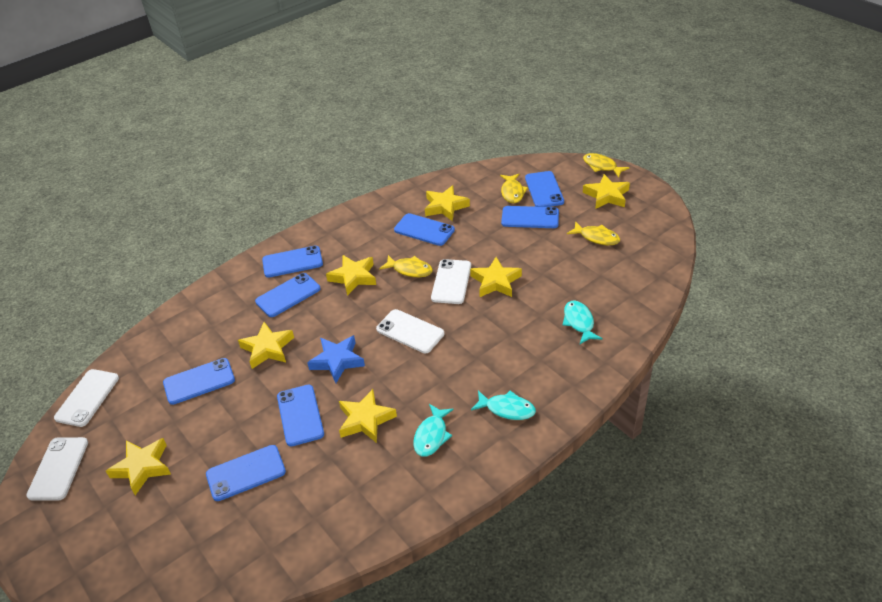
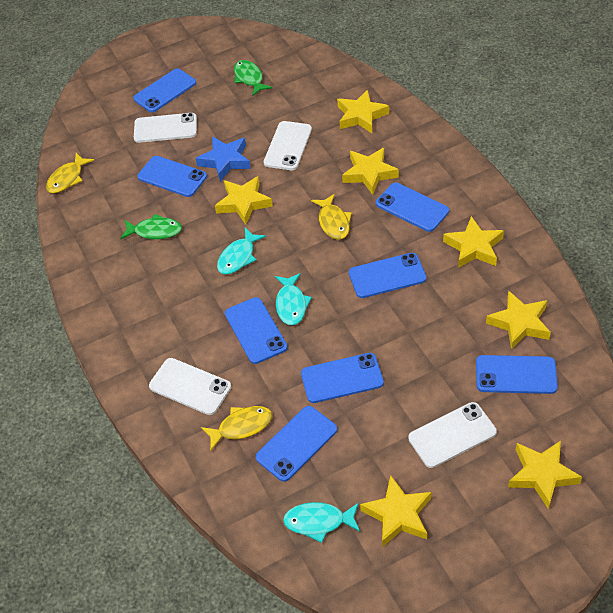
green fish: none = 0 -> [120,214,182,240] [234,60,272,96] = 2
yellow fish: [379,255,433,277] [500,174,528,203] [567,221,620,245] [583,153,630,177] = 4 -> [46,153,94,193] [201,406,272,451] [311,194,352,240] = 3

